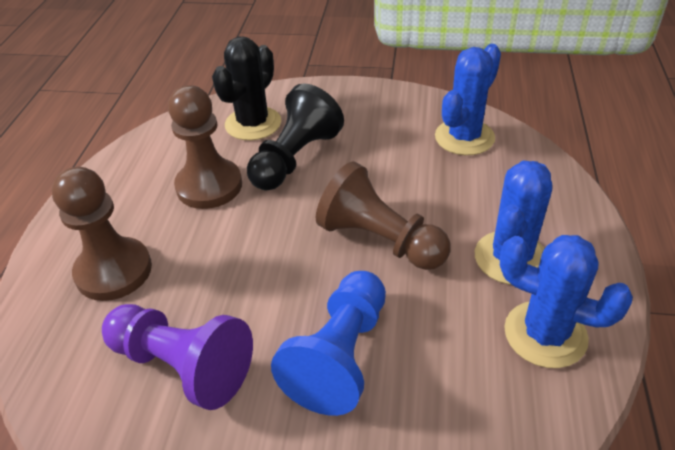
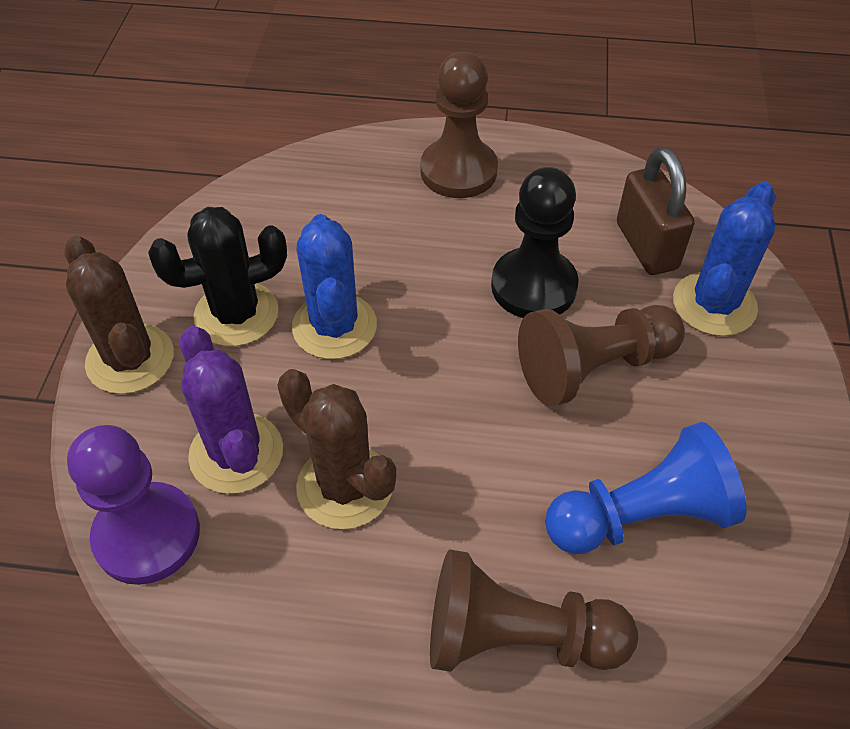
blue cactus: [435,44,501,155] [475,161,552,285] [500,235,633,368] = 3 -> [292,214,377,359] [673,182,775,336] = 2
brown cactus: none = 0 -> [64,236,174,394] [277,369,396,529] = 2
brown padlock: none = 0 -> [617,147,695,275] = 1
purple cactus: none = 0 -> [180,326,283,494] = 1

